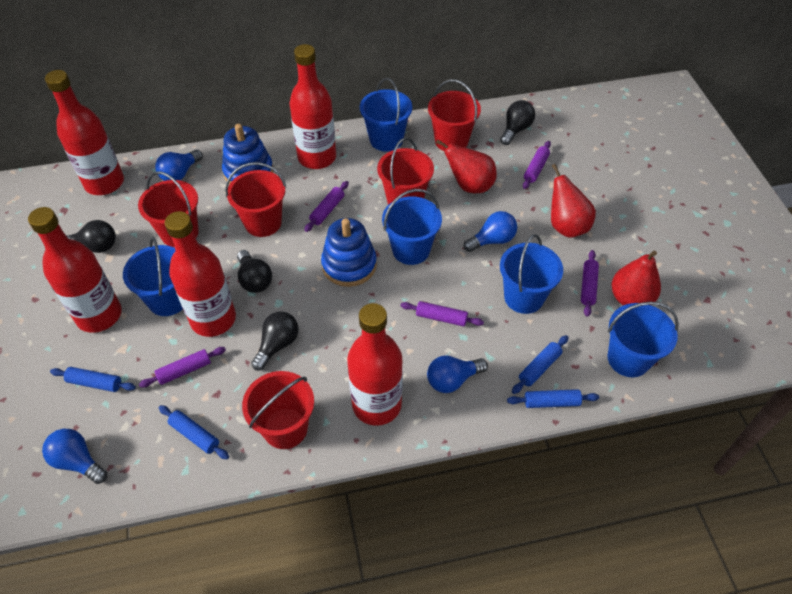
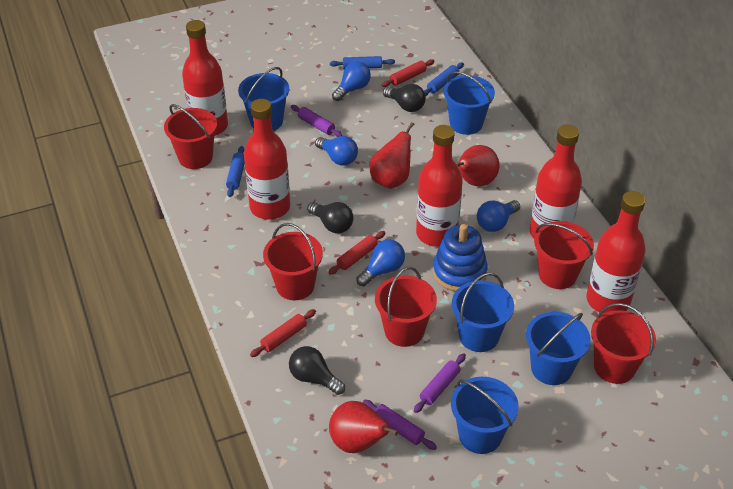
black light bulb: [66,220,116,253] [237,250,272,293] [251,311,299,371] [500,100,535,145] = 4 -> [289,346,345,395] [307,202,353,233] [383,84,426,112] = 3
blue rolling pin: [50,367,136,392] [159,405,229,459] [507,389,599,408] [512,335,569,394] = 4 -> [226,146,245,197] [330,56,395,69] [424,62,464,96] = 3
blue stacking toy: [222,124,273,184] [321,218,377,287] = 2 -> [433,224,488,292] = 1
purple rolling pin: [139,347,226,388] [304,181,349,232] [400,301,484,327] [523,141,551,189] [581,250,599,317] = 5 -> [291,105,343,137] [363,400,437,450] [414,353,466,413] = 3
red rolling pin: none = 0 -> [250,309,316,357] [328,231,385,275] [382,59,434,87] = 3

